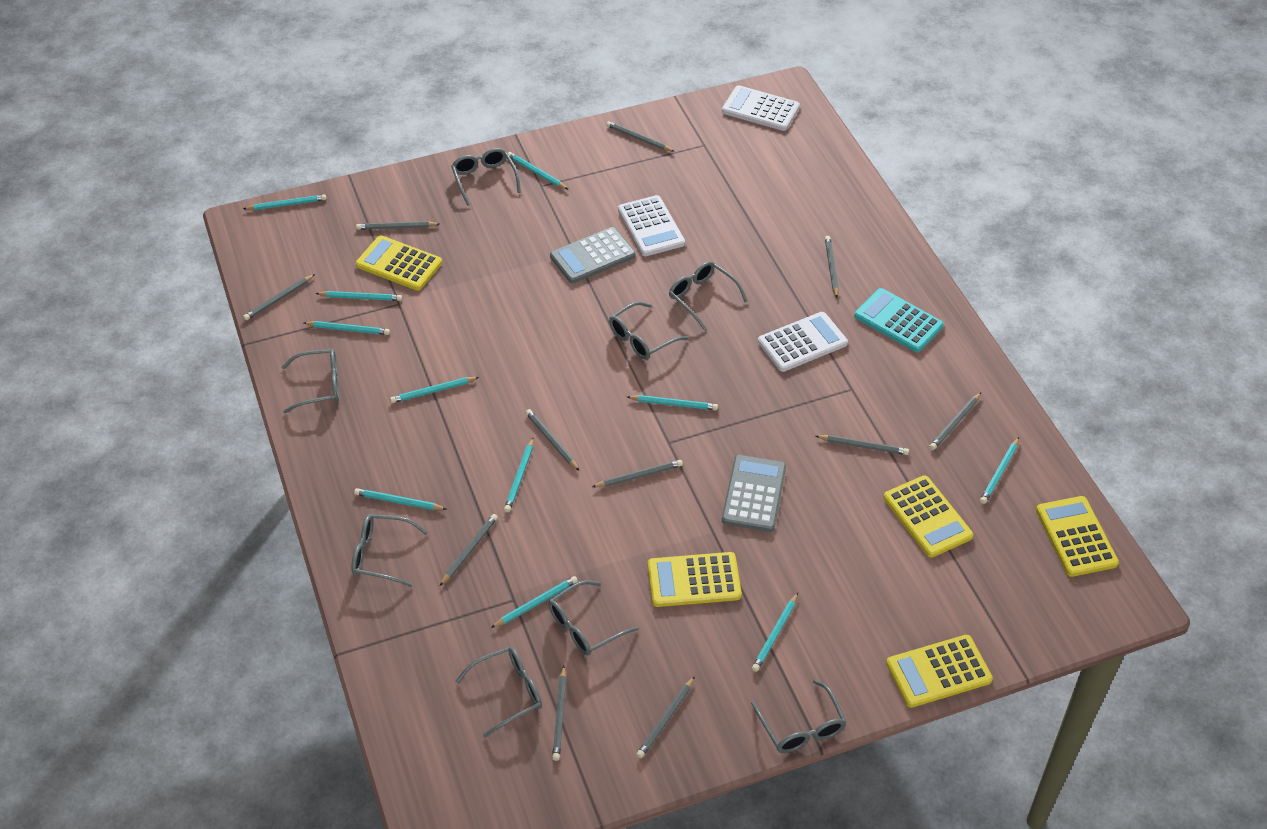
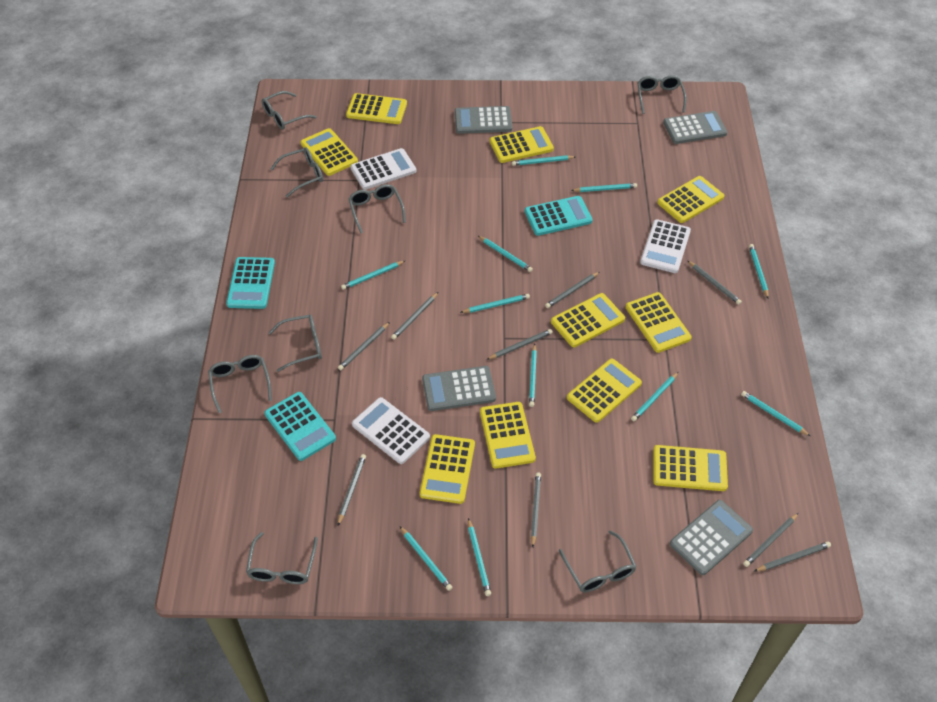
grey calculator: [550,227,636,283] [722,455,786,532] = 2 -> [422,366,496,411] [455,106,512,134] [663,111,727,144] [670,500,753,575] = 4
grey pencil: [243,274,315,320] [356,221,440,230] [440,514,498,586] [525,409,579,471] [552,666,566,761] [592,460,683,487] [606,121,675,152] [636,676,695,758] [816,435,909,455] [825,236,839,298] [930,392,981,450] = 11 -> [338,322,390,370] [338,454,366,525] [391,292,438,340] [486,329,553,360] [531,472,541,547] [545,272,600,308] [688,261,742,305] [743,513,799,567] [755,541,831,571] = 9
turquoise calculator: [854,288,944,352] = 1 -> [226,257,275,309] [264,392,336,461] [525,196,593,236] = 3
yellow calculator: [356,235,442,291] [648,552,742,607] [883,475,973,558] [886,635,993,708] [1036,496,1119,577] = 5 -> [300,128,358,176] [346,93,407,124] [420,434,475,504] [480,402,536,469] [490,126,554,163] [551,293,625,347] [567,358,642,423] [626,292,692,353] [653,445,728,491] [657,176,725,223] = 10

